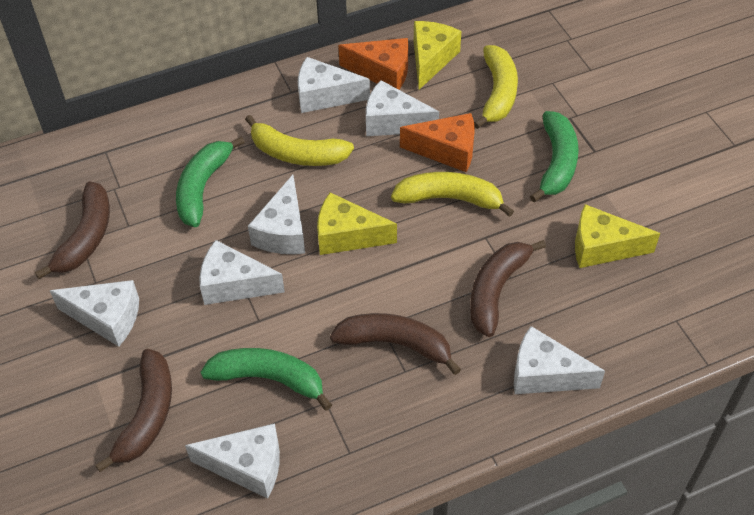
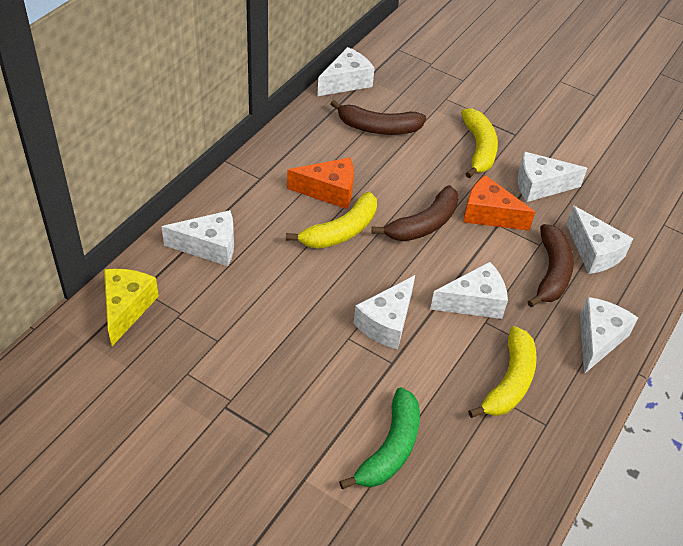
brown banana: [35,181,110,279] [95,349,172,472] [330,313,461,375] [470,240,546,337] = 4 -> [330,100,426,135] [372,185,459,241] [527,224,574,307] = 3
green banana: [176,136,245,227] [201,348,332,411] [530,111,579,202] = 3 -> [339,387,420,489] = 1
yellow cheese: [317,192,397,255] [414,21,461,90] [575,204,660,268] = 3 -> [104,269,159,346] = 1

